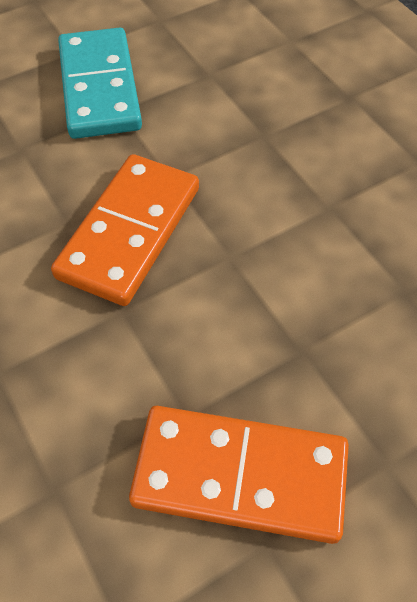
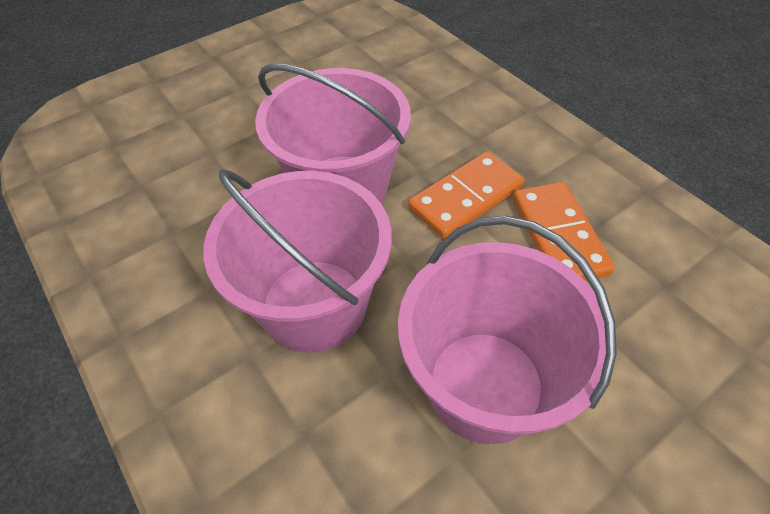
pink bucket: none = 0 -> [203,169,392,353] [255,64,411,204] [398,216,617,444] = 3
turquoise domino: [58,27,142,139] = 1 -> none = 0

